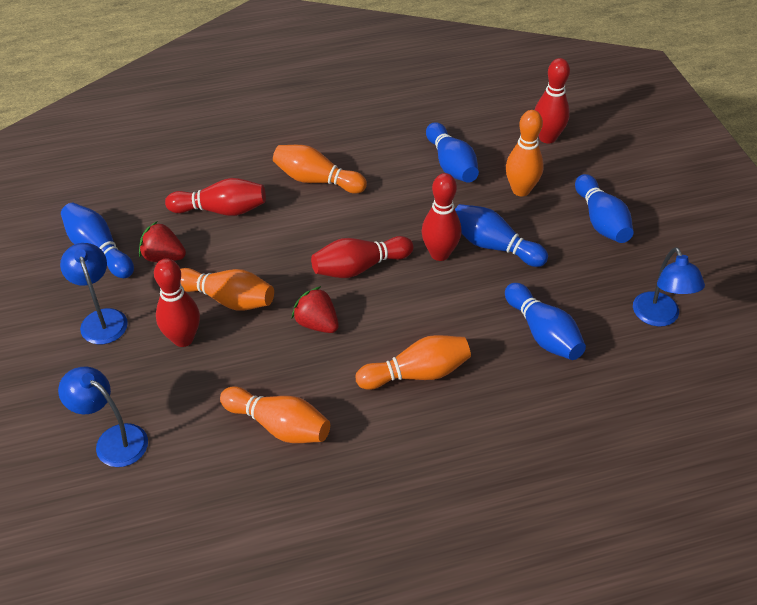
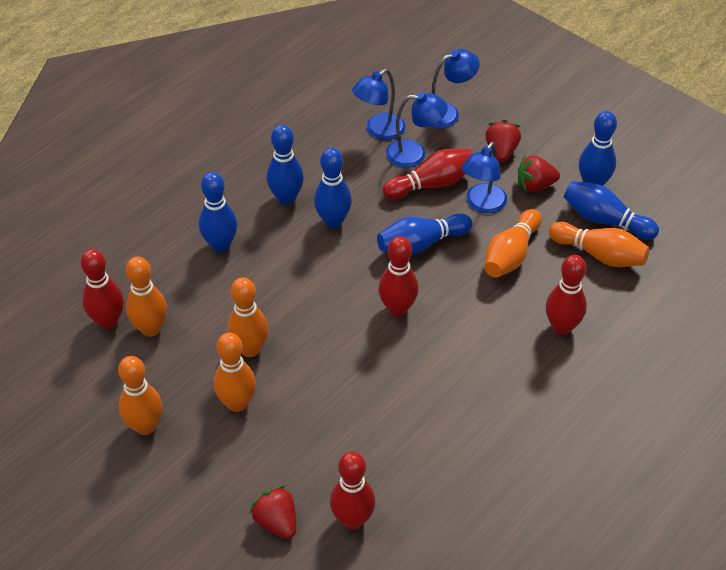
blue bowling pin: [61,203,134,278] [426,122,479,183] [455,204,548,267] [505,283,586,360] [575,174,634,243] = 5 -> [199,172,237,252] [266,125,304,205] [314,148,352,228] [377,213,472,255] [564,181,659,240] [579,111,617,186] = 6
blue lamp: [58,367,148,467] [60,243,128,344] [633,247,705,327] = 3 -> [352,69,406,140] [386,92,448,168] [430,49,480,128] [462,142,507,213] = 4
orange bowling pin: [180,268,274,311] [220,386,330,443] [273,145,367,194] [356,335,471,390] [506,110,544,196] = 5 -> [118,356,163,435] [126,256,167,337] [213,332,256,412] [227,277,268,357] [484,209,542,278] [549,222,650,267] = 6
red strawberry: [139,221,186,262] [292,286,339,333] = 2 -> [249,485,296,539] [485,120,521,162] [518,154,560,192] = 3

